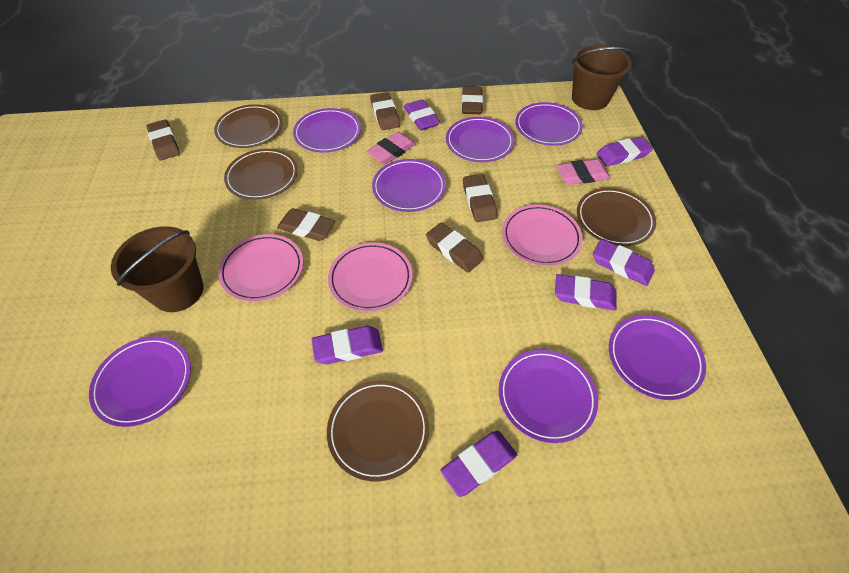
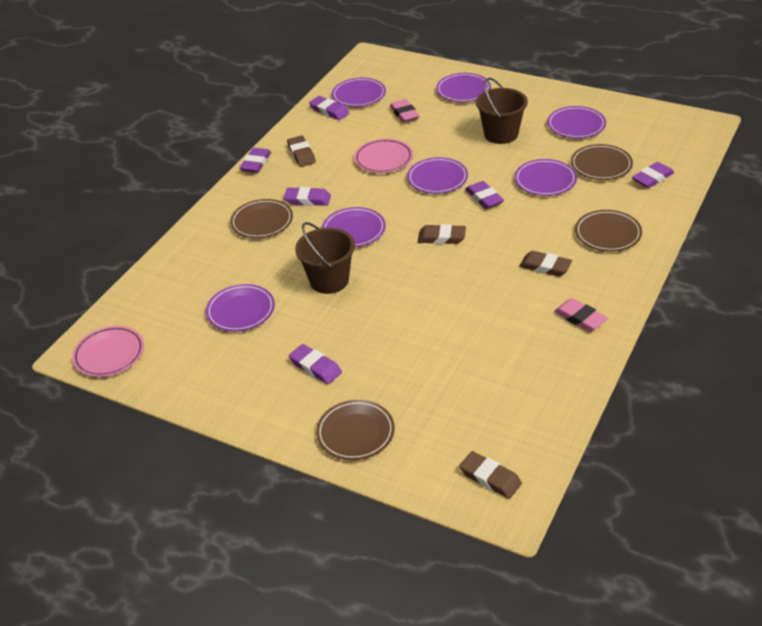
brown eraser: [146,119,180,161] [277,208,335,241] [370,92,400,130] [426,223,483,273] [462,86,483,114] [463,174,497,222] = 6 -> [287,136,316,167] [418,224,466,244] [459,451,522,499] [519,251,572,277] = 4
pink plate: [218,234,303,302] [328,242,413,312] [502,205,583,266] = 3 -> [72,326,144,377] [354,139,413,173] = 2

